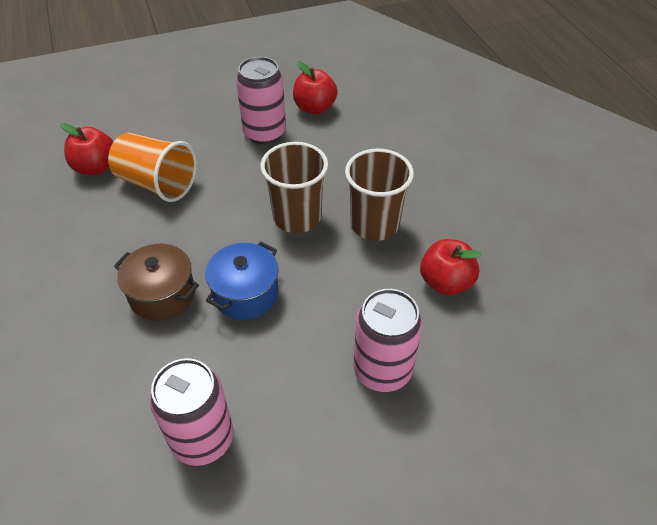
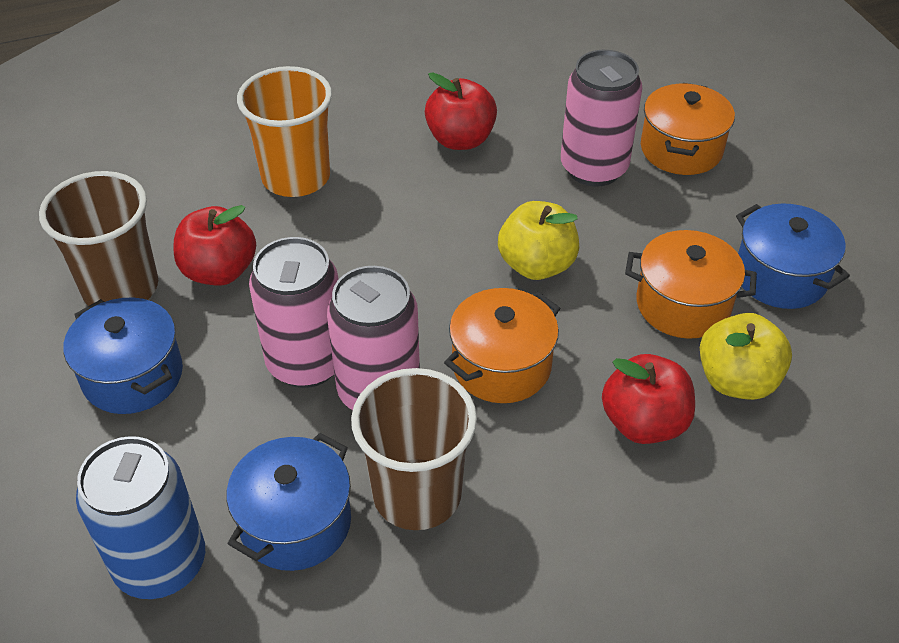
blue can: none = 0 -> [76,436,205,599] = 1
blue pot: [205,242,279,320] = 1 -> [63,297,183,414] [226,433,351,571] [736,203,850,309] = 3
brown pot: [114,244,199,321] = 1 -> none = 0
orange pot: none = 0 -> [444,288,560,403] [625,230,757,339] [641,83,735,175] = 3
yellow apple: none = 0 -> [498,201,579,280] [700,313,792,400] = 2

